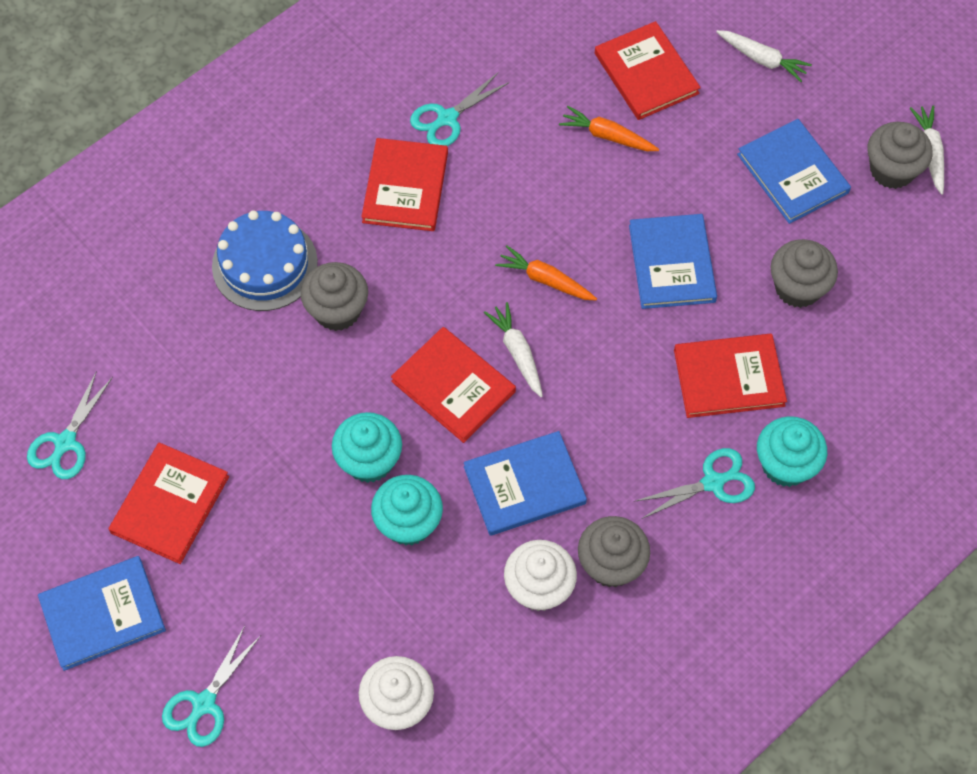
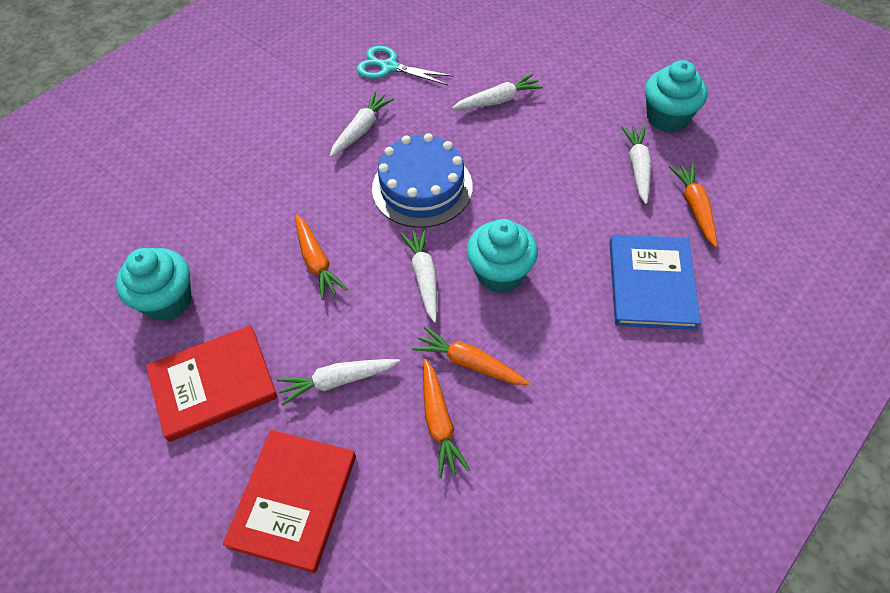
blue book: [38,556,166,671] [464,431,587,536] [629,214,717,309] [737,119,851,224] = 4 -> [610,235,701,330] = 1
grey cupcake: [301,262,368,331] [578,516,650,587] [770,239,838,308] [868,122,933,189] = 4 -> none = 0
orange carrot: [495,246,597,301] [559,106,659,151] = 2 -> [295,214,347,300] [412,327,529,385] [423,359,470,479] [669,163,717,248] = 4
red book: [109,443,229,564] [361,138,448,231] [391,327,516,443] [595,21,701,120] [674,334,787,418] = 5 -> [146,325,278,442] [223,430,356,573] = 2
turquoise scissors: [27,371,113,479] [162,626,261,747] [410,72,510,146] [634,448,755,519] = 4 -> [357,46,454,85] = 1
white carrot: [484,302,543,397] [716,30,812,82] [910,105,944,195] = 3 -> [277,359,400,406] [330,91,394,157] [400,228,437,323] [452,73,543,109] [621,126,651,204] = 5
white cupcake: [359,656,434,730] [504,540,577,611] = 2 -> none = 0

